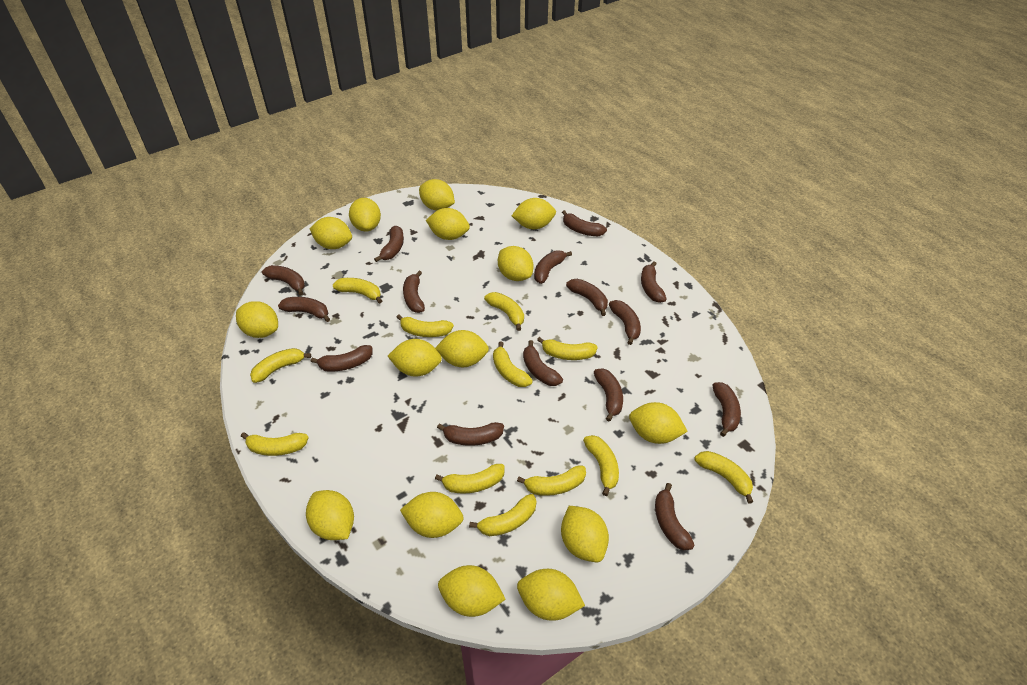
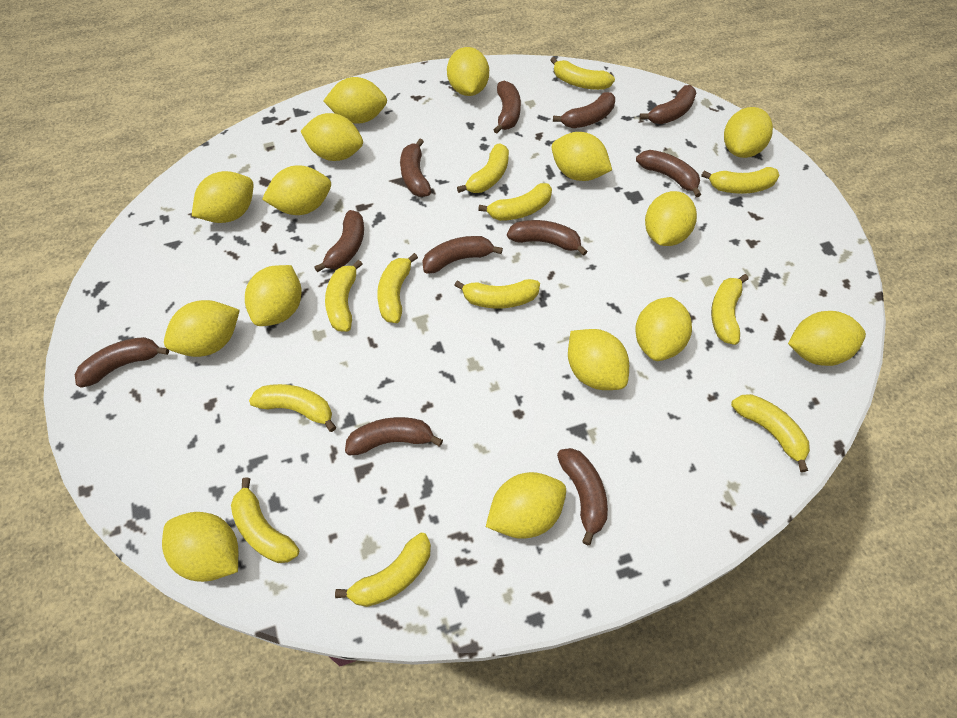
brown banana: [262,265,305,295] [278,297,330,322] [311,345,373,372] [374,226,404,262] [403,271,425,313] [437,422,504,446] [523,340,563,386] [534,251,572,284] [562,210,607,236] [566,279,608,316] [594,368,623,422] [609,300,641,345] [641,261,667,303] [655,483,695,550] [712,382,741,437] = 15 -> [75,337,169,388] [314,210,364,272] [345,417,443,456] [400,139,431,197] [422,236,503,274] [493,81,521,134] [507,220,588,256] [553,92,615,128] [557,448,608,545] [636,150,701,197] [640,85,696,124] = 11

